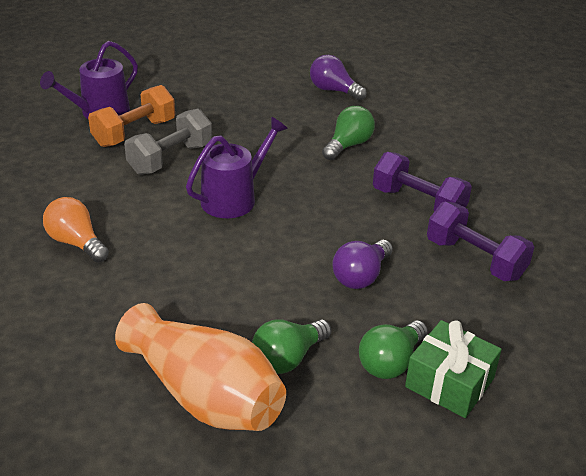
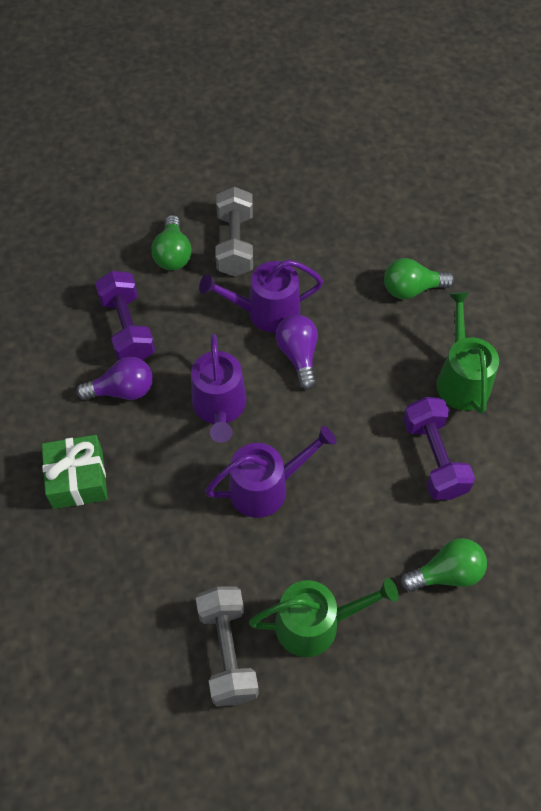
green watering can: none = 0 -> [249,578,399,657] [437,292,499,414] = 2
grey dumbbell: [124,108,212,175] = 1 -> [196,587,259,707] [215,187,253,276] = 2
orange dumbbell: [88,85,175,147] = 1 -> none = 0
orange light bulb: [43,197,109,263] = 1 -> none = 0
orange vase: [115,303,286,431] = 1 -> none = 0
purple watering can: [40,41,138,119] [186,117,288,218] = 2 -> [191,334,246,443] [199,260,323,333] [205,426,336,518] = 3

